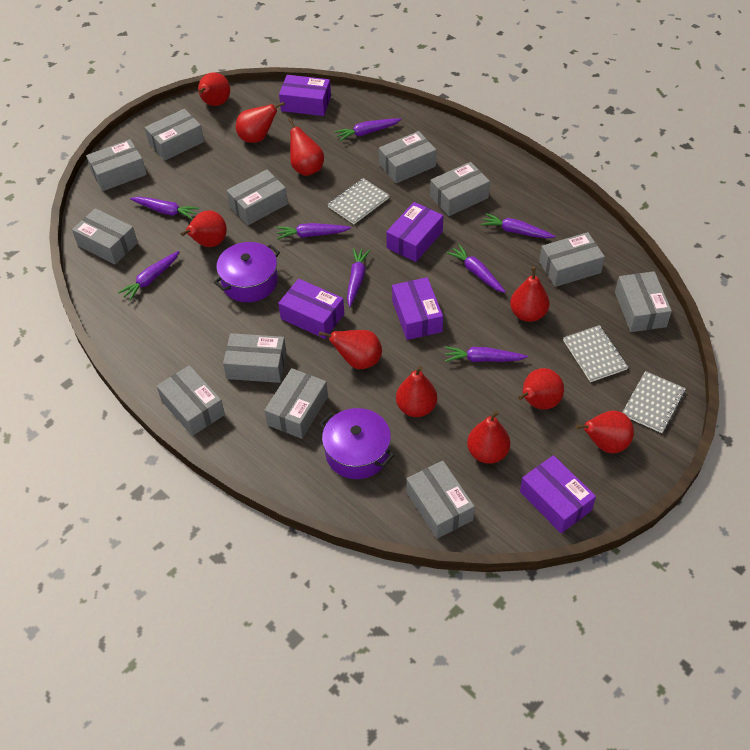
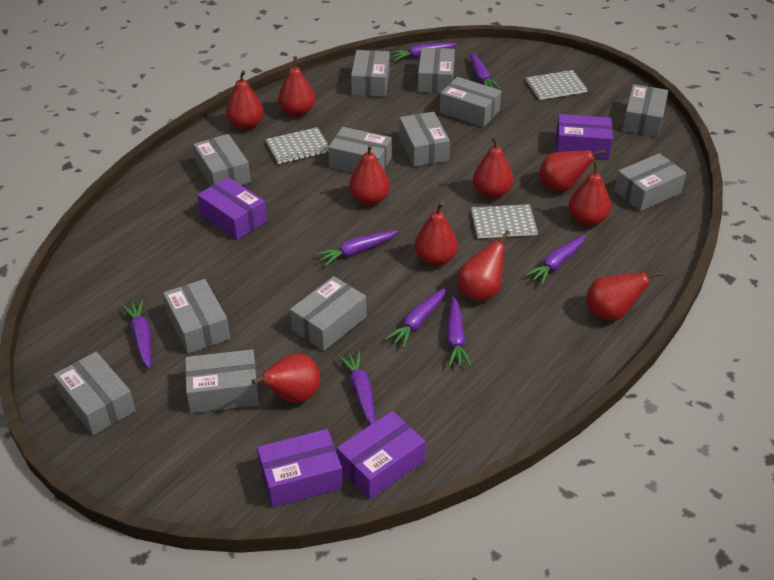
purple box: [278,279,344,339] [279,75,331,116] [386,202,443,262] [392,277,443,340] [520,455,596,533] = 5 -> [197,177,267,240] [257,429,343,507] [337,411,425,500] [556,114,613,159] = 4
purple pot: [214,242,280,302] [320,408,394,479] = 2 -> none = 0

